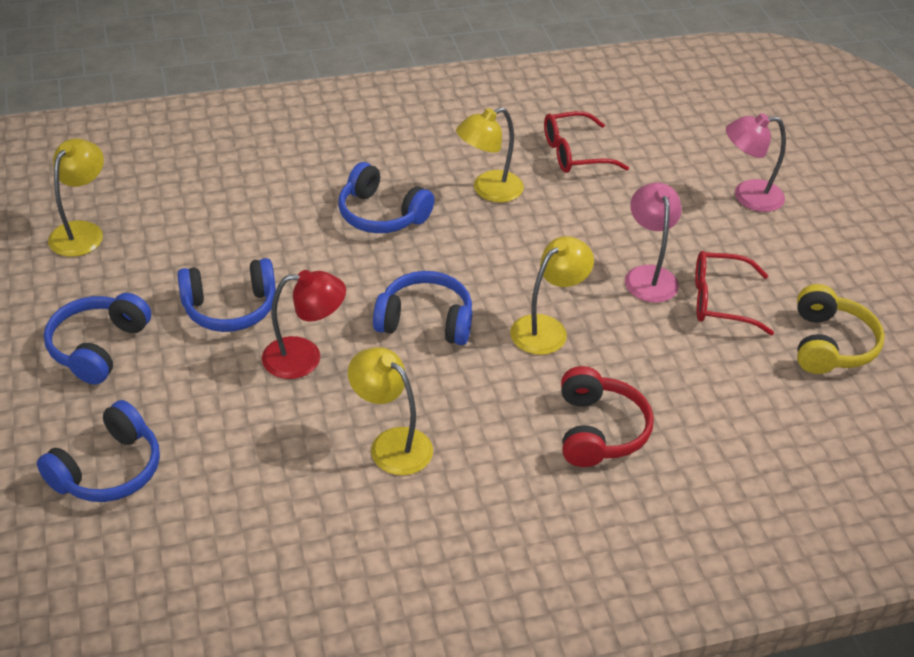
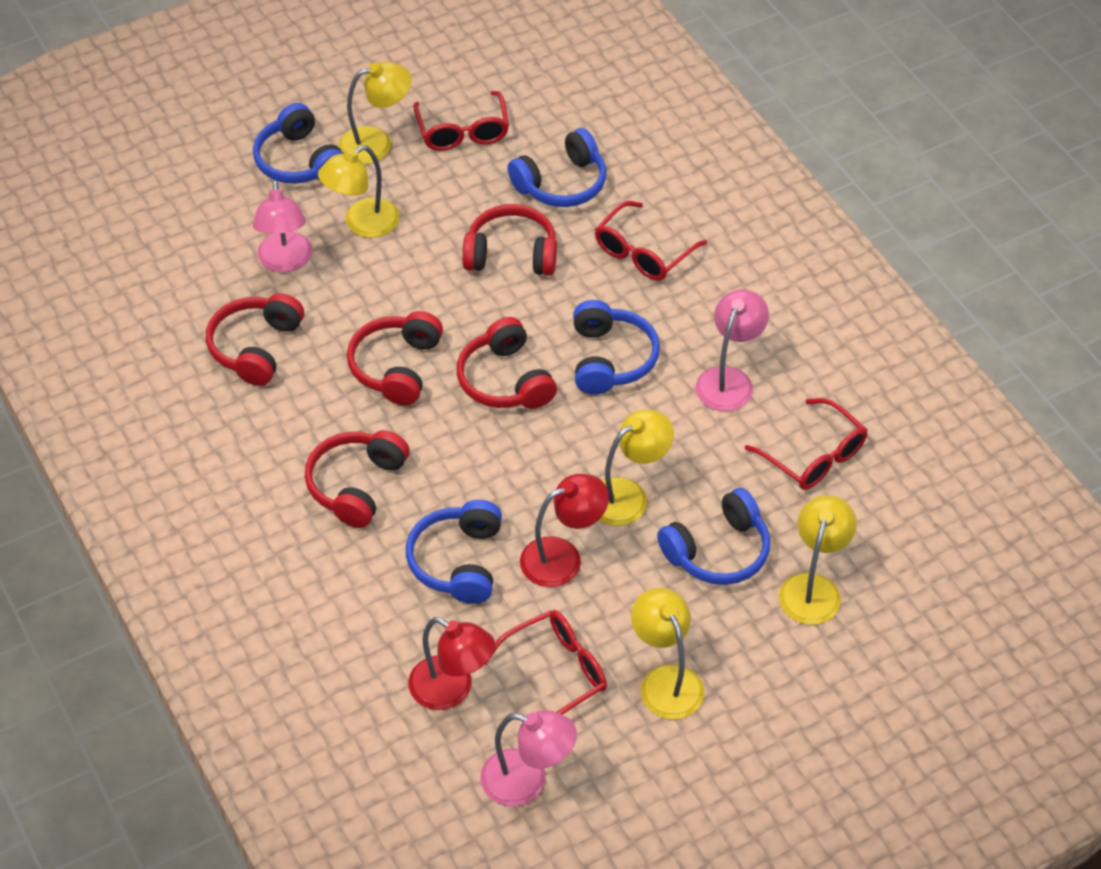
pink lamp: [625,182,682,303] [726,113,786,212] = 2 -> [253,180,312,272] [480,710,577,807] [696,289,769,411] = 3
red glasses: [544,111,629,173] [695,251,774,335] = 2 -> [413,91,509,151] [485,610,607,715] [595,201,707,281] [745,398,867,490] = 4
red headphones: [561,366,654,467] = 1 -> [206,293,304,386] [305,430,410,528] [347,311,443,405] [457,317,557,409] [462,204,557,276] = 5
red lamp: [262,270,346,379] = 1 -> [408,617,495,710] [520,474,609,587] = 2
yellow headphones: [797,284,885,374] = 1 -> none = 0
yellow lamp: [48,139,104,257] [348,347,433,475] [456,107,524,203] [510,236,594,355] = 4 -> [318,145,400,238] [338,61,411,164] [599,410,674,526] [631,588,704,719] [779,495,857,625] = 5

